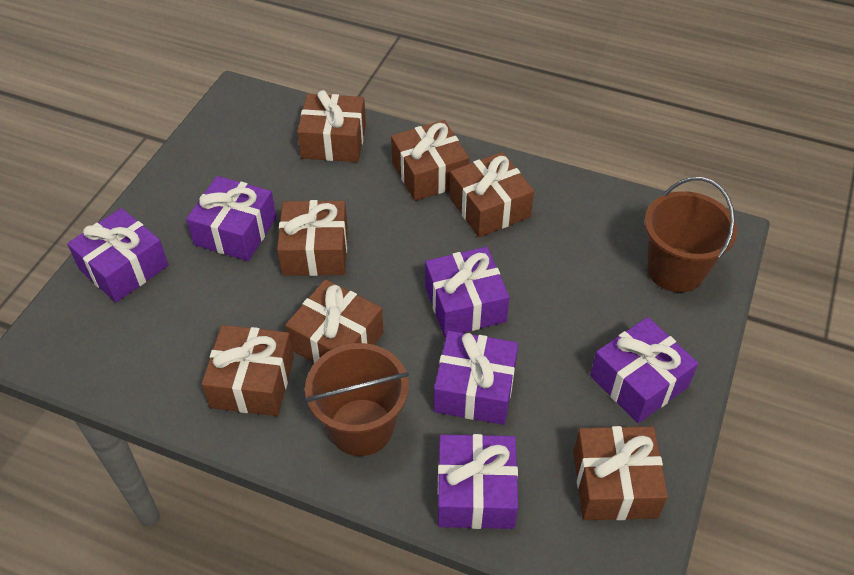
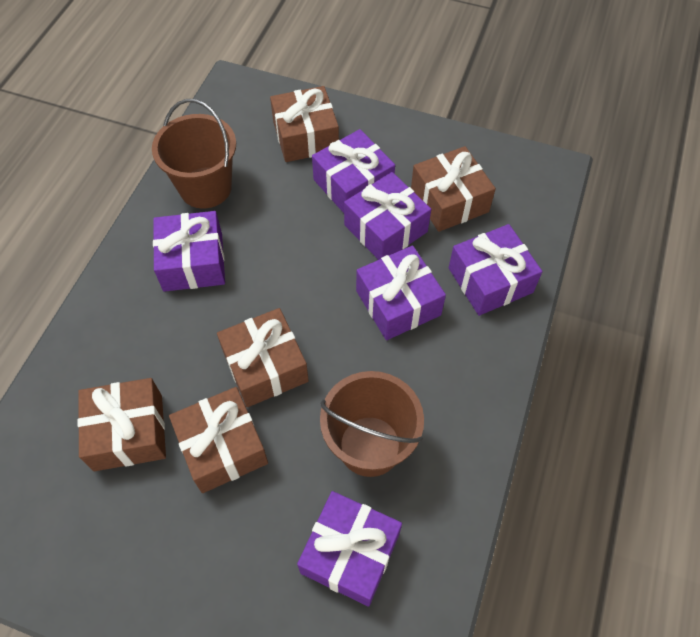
brown gift: [201,325,294,416] [277,200,348,276] [285,279,384,363] [297,90,366,162] [391,120,469,201] [450,152,534,237] [573,426,668,520] = 7 -> [78,378,166,471] [169,387,268,493] [217,308,309,407] [270,86,339,162] [411,146,496,232] = 5

